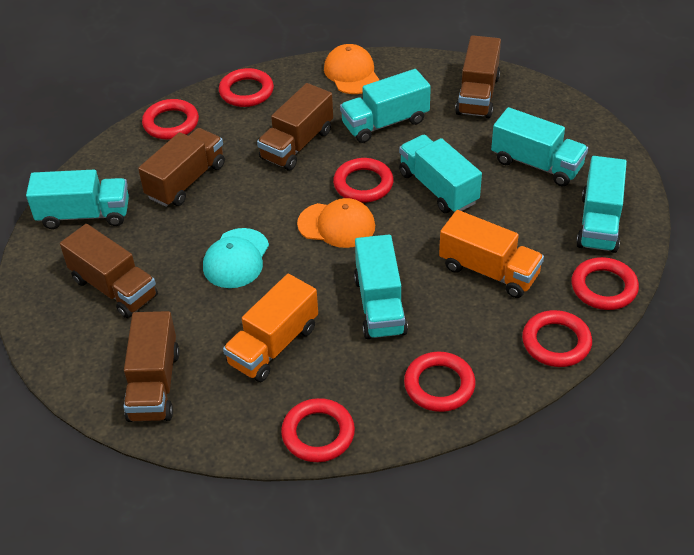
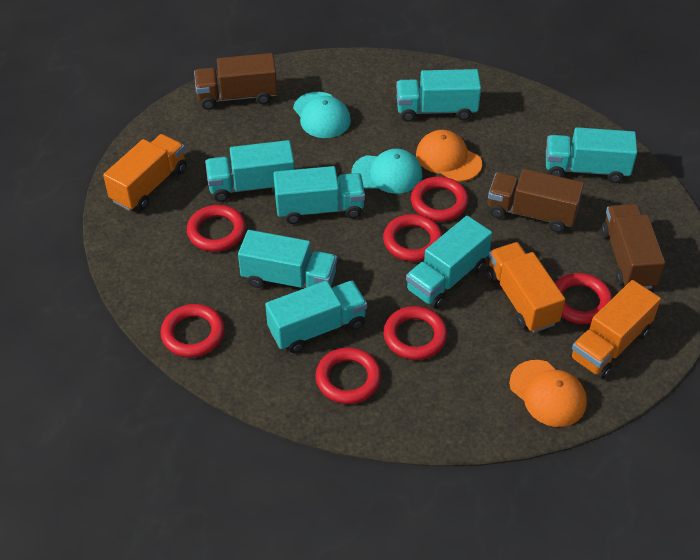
brown truck: [60,224,158,318] [124,311,180,422] [138,128,225,207] [257,83,333,171] [455,35,501,118] = 5 -> [194,53,277,110] [488,169,584,232] [601,204,665,289] = 3
orange truck: [223,274,318,382] [439,210,544,298] = 2 -> [103,134,186,211] [487,242,565,333] [569,280,661,379] = 3
turquoise cap: [203,228,269,288] = 1 -> [293,92,351,138] [351,149,423,194] = 2
turquoise truck: [26,170,129,229] [340,69,431,143] [354,235,408,339] [399,135,482,213] [491,107,588,187] [576,156,627,253] = 6 -> [205,140,295,202] [238,230,337,288] [265,281,367,353] [273,166,365,224] [396,69,481,122] [406,216,492,309] [546,127,637,183] = 7

